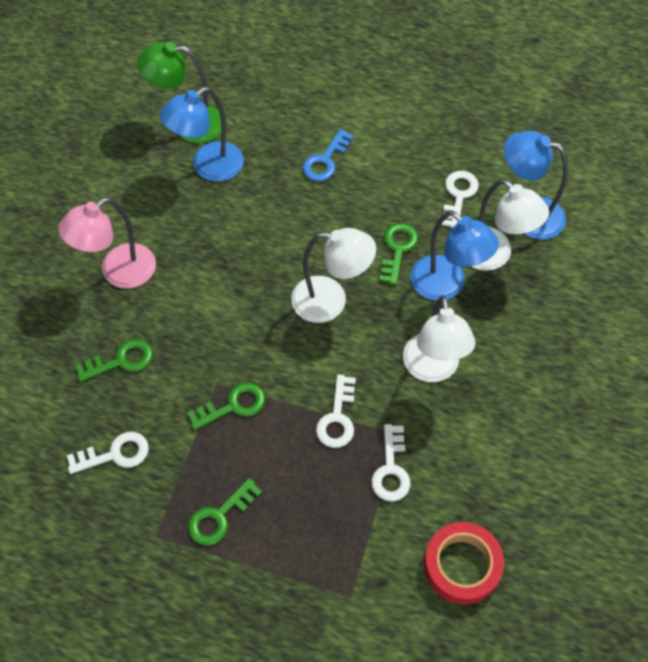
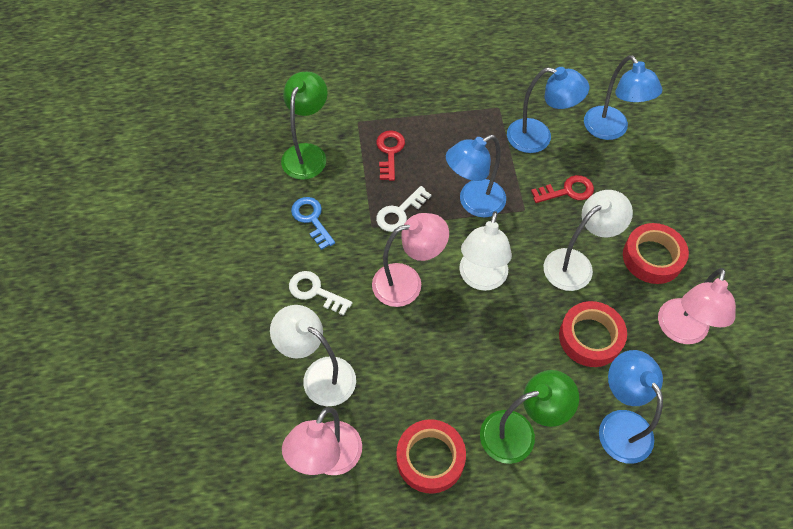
blue lamp: [160,87,244,182] [410,210,499,301] [504,131,568,239] = 3 -> [446,135,506,217] [507,67,589,153] [584,55,663,140] [599,350,663,464] = 4
green key: [75,339,153,382] [187,382,265,430] [188,478,262,546] [379,223,418,285] = 4 -> none = 0
green lamp: [137,42,221,144] = 1 -> [281,71,328,180] [480,370,579,464] = 2
pink lamp: [58,198,156,289] = 1 -> [282,407,362,475] [372,213,449,307] [658,268,736,344] = 3
red key: none = 0 -> [376,130,405,181] [531,175,594,203] = 2
red tape: [424,522,504,605] = 1 -> [396,419,466,494] [559,301,627,367] [623,223,689,284] = 3
white key: [67,432,149,474] [316,374,356,448] [372,424,411,502] [441,171,479,228] = 4 -> [289,271,352,316] [376,186,431,232] = 2

